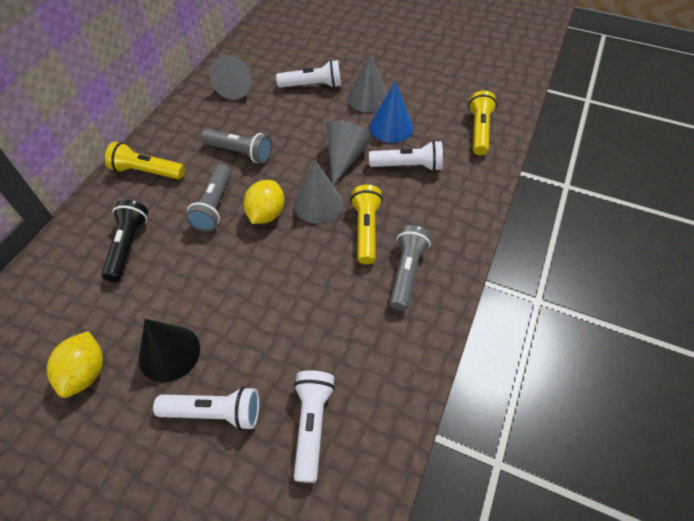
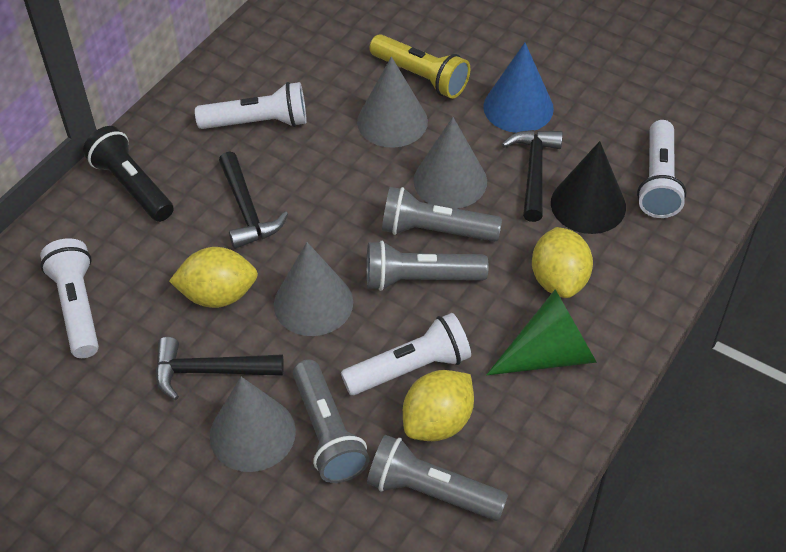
black hammer: none = 0 -> [155,337,284,400] [219,151,288,249] [502,130,563,222] = 3
green cone: none = 0 -> [486,289,597,375] = 1
grey flashlight: [185,164,231,232] [201,129,272,164] [389,225,431,311] = 3 -> [293,359,370,483] [366,241,489,291] [367,435,508,521] [382,187,502,242] = 4
yellow flashlight: [105,142,185,180] [350,185,383,265] [468,90,497,155] = 3 -> [370,34,470,99] = 1
yellow lemon: [47,331,103,398] [244,180,284,224] = 2 -> [169,247,258,308] [403,370,474,441] [532,227,593,298] = 3

